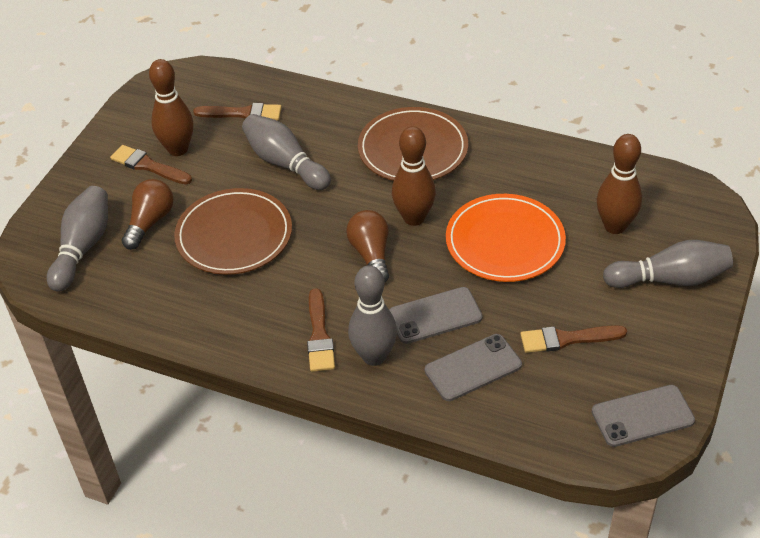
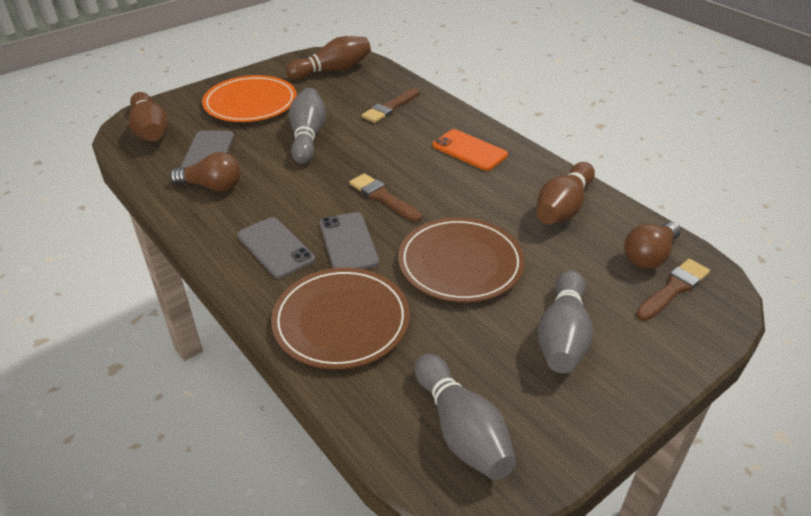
brown brush: [110,145,192,184] [193,103,282,121] [307,288,335,372] [520,325,627,353] = 4 -> [349,173,422,222] [362,88,420,123] [636,259,710,321] = 3
grey bowling pin: [47,186,108,292] [242,114,331,190] [348,265,397,366] [603,240,733,288] = 4 -> [289,88,326,164] [415,354,516,480] [537,270,593,373] = 3
orange phone: none = 0 -> [432,129,508,171] = 1

